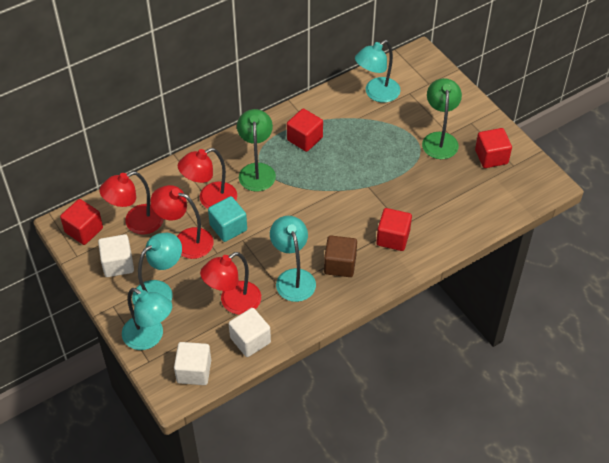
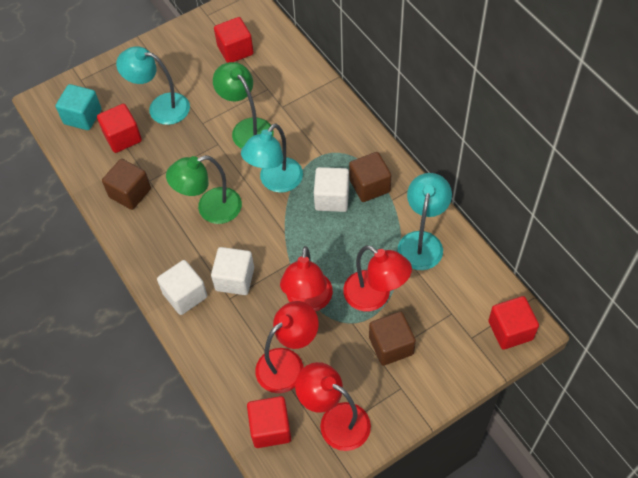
brown cube: [324,235,357,277] = 1 -> [102,159,151,210] [349,152,391,202] [369,311,416,366] = 3
turquoise lamp: [122,288,172,350] [132,233,182,306] [270,216,316,302] [355,40,401,103] = 4 -> [116,46,190,125] [241,123,303,193] [398,173,452,270] = 3

